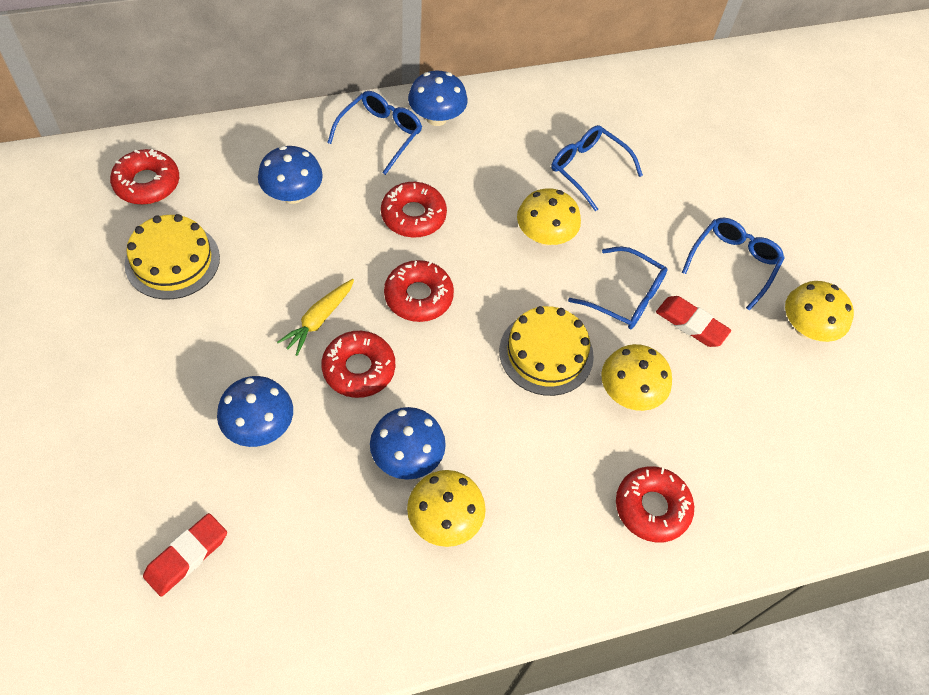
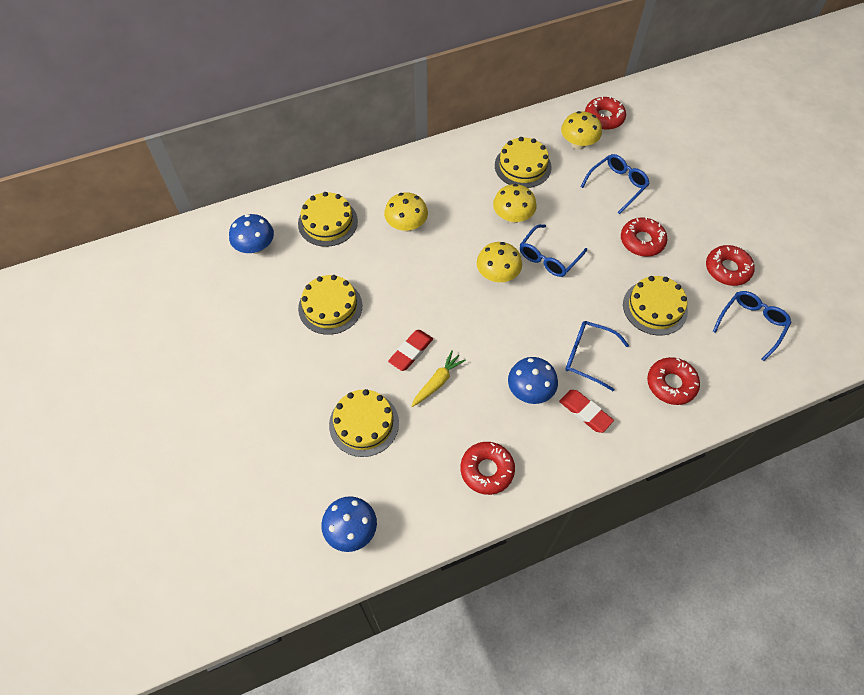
blue mushroom: [217,376,293,447] [258,146,323,204] [370,407,446,480] [408,71,467,126] = 4 -> [229,214,274,254] [321,496,377,552] [508,357,558,404] = 3
yellow cake: [124,214,220,300] [499,306,594,396] = 2 -> [298,192,358,247] [298,275,362,335] [329,389,399,457] [495,137,552,188] [623,276,688,335] = 5

